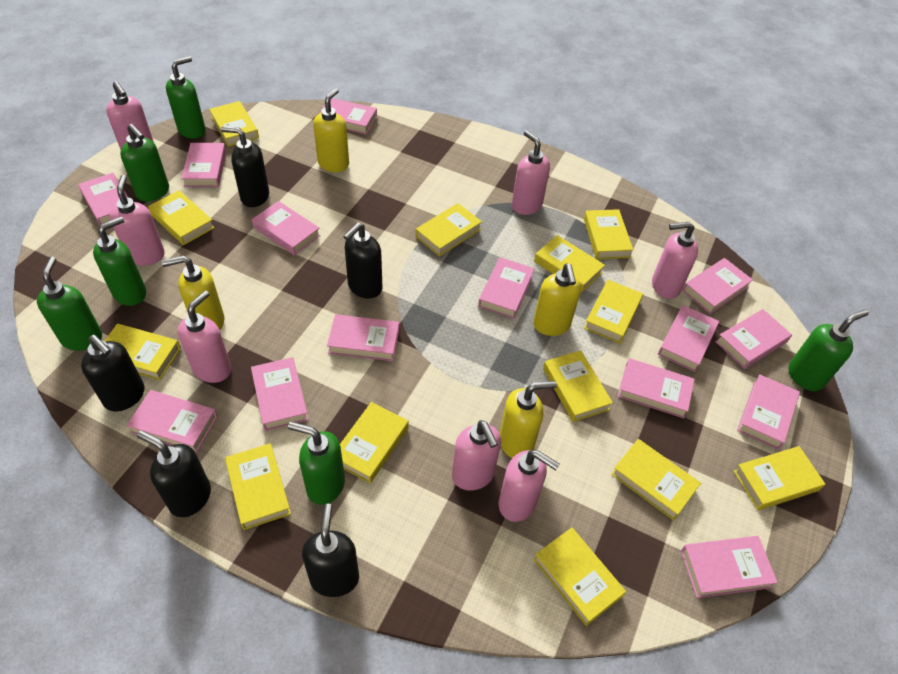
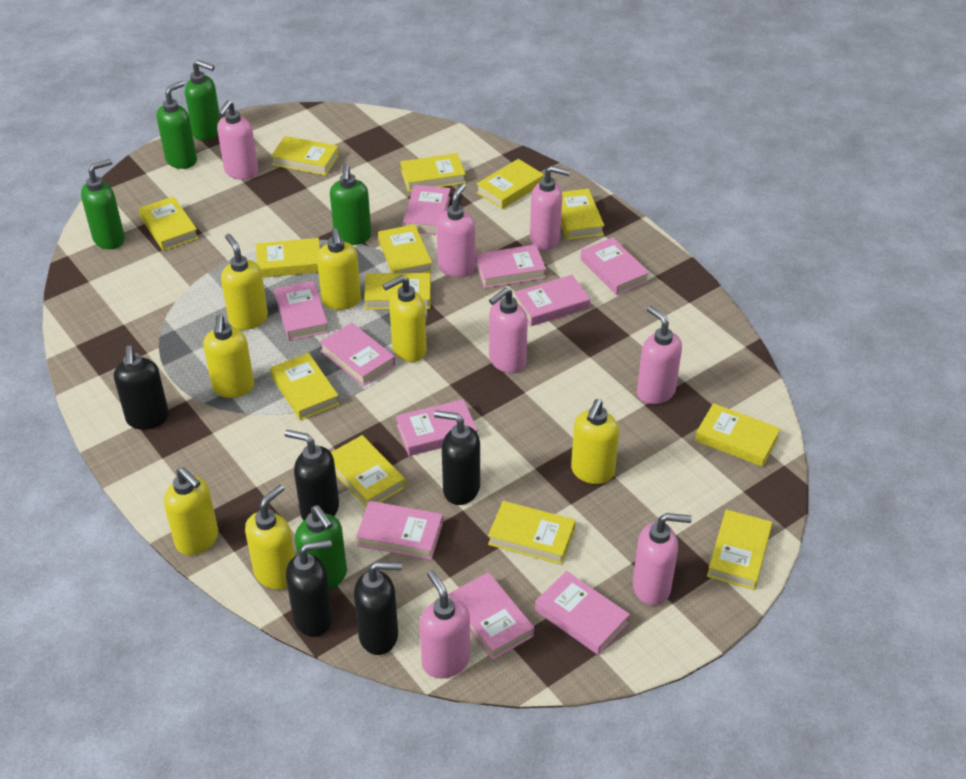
green soap dispenser: [37,257,102,351] [93,217,146,306] [120,124,169,202] [166,56,206,139] [288,422,345,505] [788,309,869,391] = 6 -> [81,159,125,249] [157,81,197,169] [185,60,220,141] [295,505,347,590] [330,164,371,245] = 5
pink book: [78,173,128,226] [127,390,218,453] [181,143,226,187] [251,357,309,431] [252,201,321,255] [320,98,377,135] [327,314,399,361] [478,257,535,319] [617,358,695,418] [658,305,719,372] [681,536,778,598] [682,258,753,314] [716,309,792,369] [737,374,800,450] = 14 -> [274,281,329,341] [320,322,396,386] [356,501,443,560] [396,399,477,456] [403,185,451,235] [448,572,534,660] [475,244,546,288] [514,275,590,326] [535,571,630,655] [580,237,650,295] = 10
yellow soap dispenser: [161,256,225,330] [313,88,349,172] [500,381,557,458] [533,264,581,336] = 4 -> [164,467,218,555] [203,315,254,398] [221,234,268,330] [245,484,295,590] [317,228,361,310] [383,275,427,362] [571,399,619,484] = 7

